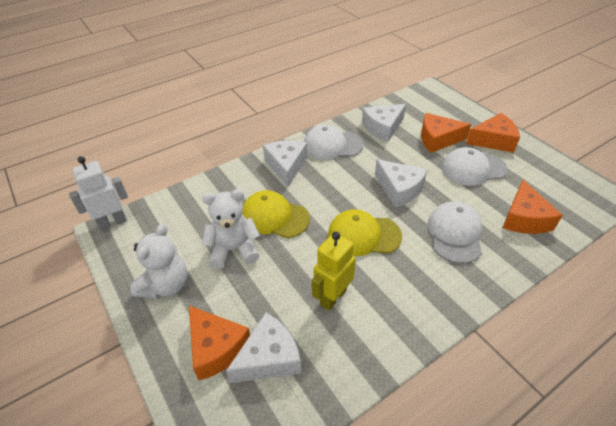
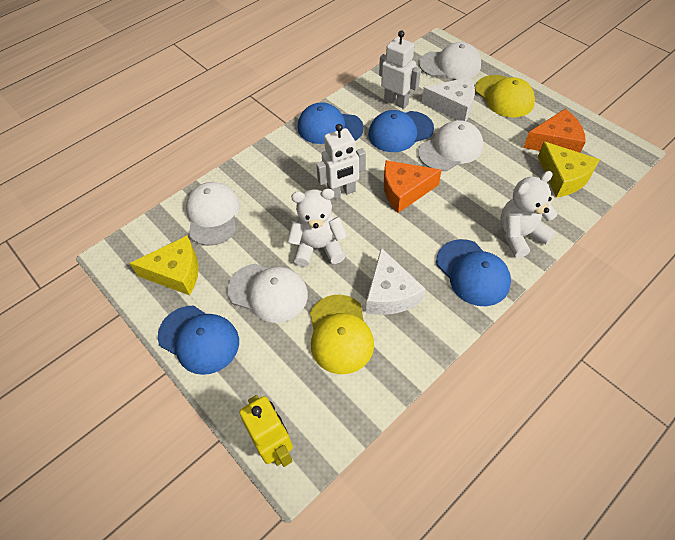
blue cap: none = 0 -> [158,305,239,375] [298,102,364,144] [368,110,434,152] [436,239,511,306] = 4
orange cheese: [189,306,250,380] [421,113,471,153] [466,113,520,153] [502,180,563,234] = 4 -> [384,160,442,213] [523,109,586,153] = 2
white cap: [304,125,363,160] [428,201,482,264] [442,147,507,186] = 3 -> [186,182,240,246] [228,264,308,323] [418,120,483,171] [419,42,481,79] = 4
white cheese: [226,313,301,383] [263,140,307,187] [362,104,406,142] [375,159,427,208] = 4 -> [366,248,425,315] [422,77,475,121] = 2
white robot: [69,156,128,231] = 1 -> [316,124,366,200] [379,31,421,109] = 2
yellow cheese: none = 0 -> [130,236,199,295] [538,141,600,198] = 2

